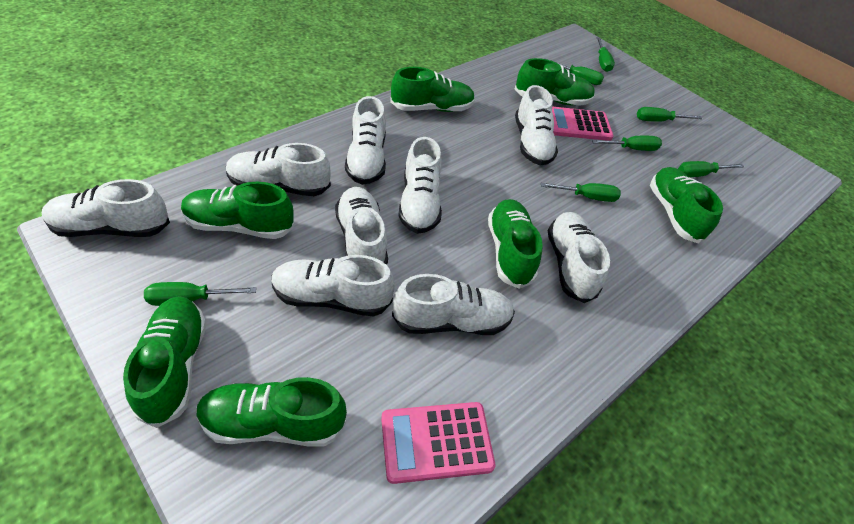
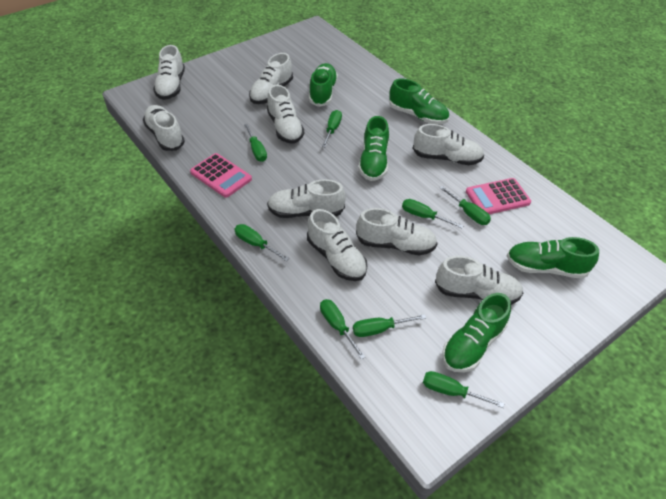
green screwdriver: [144,282,256,306] [541,183,621,202] [544,58,604,85] [592,136,662,151] [596,37,615,72] [637,107,702,122] [678,161,744,177] = 7 -> [235,224,289,261] [244,124,267,162] [320,299,365,360] [322,110,342,147] [353,314,426,337] [402,199,464,228] [423,371,505,408] [440,186,491,225] = 8
green shoe: [123,296,207,428] [181,182,294,239] [196,377,347,447] [390,67,475,112] [488,199,543,289] [515,58,595,106] [650,167,723,244] = 7 -> [309,63,338,107] [358,116,389,181] [389,79,449,124] [442,293,511,372] [507,237,599,279] = 5

